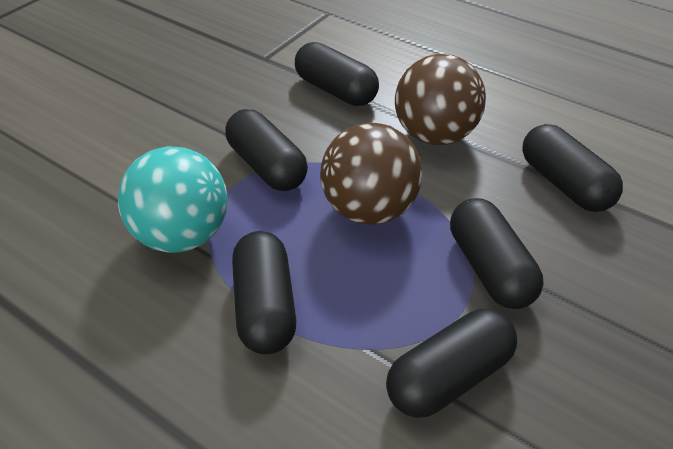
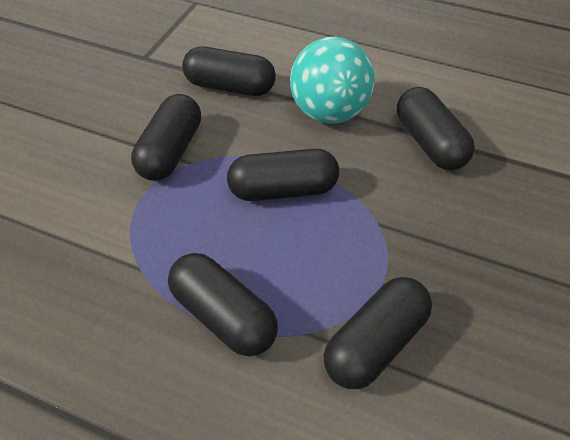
brown ball: [320,122,422,225] [395,54,486,145] = 2 -> none = 0

